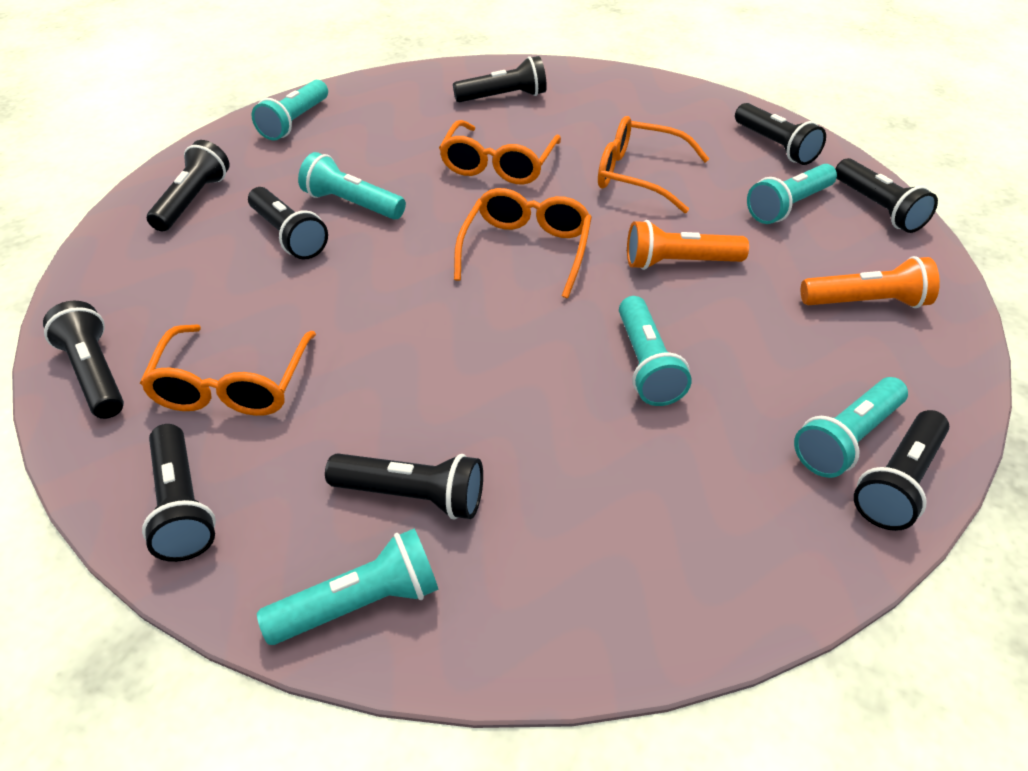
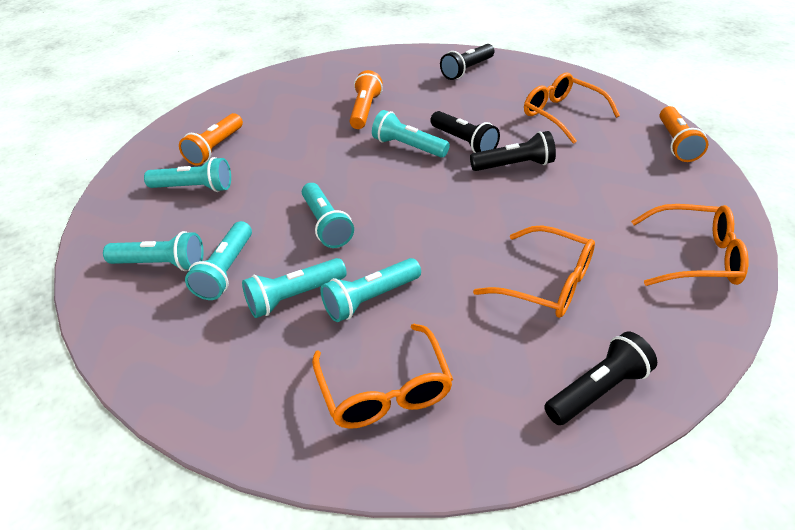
black flashlight: [43,301,124,419] [142,424,216,562] [147,140,229,232] [248,187,328,260] [325,453,483,520] [453,56,547,103] [735,103,826,165] [835,158,938,233] [854,410,949,531] = 9 -> [430,111,500,153] [440,44,494,80] [470,131,556,171] [544,332,657,425] = 4
orange flashlight: [627,220,749,270] [801,256,940,308] = 2 -> [179,113,243,166] [350,70,383,129] [660,106,708,162] = 3
turquoise flashlight: [251,80,328,141] [257,529,439,645] [298,152,406,220] [619,296,692,406] [747,164,837,224] [794,377,908,478] = 6 -> [103,231,204,271] [144,157,231,192] [185,221,252,300] [242,258,347,318] [302,183,354,248] [321,258,421,322] [372,110,450,158] = 7

